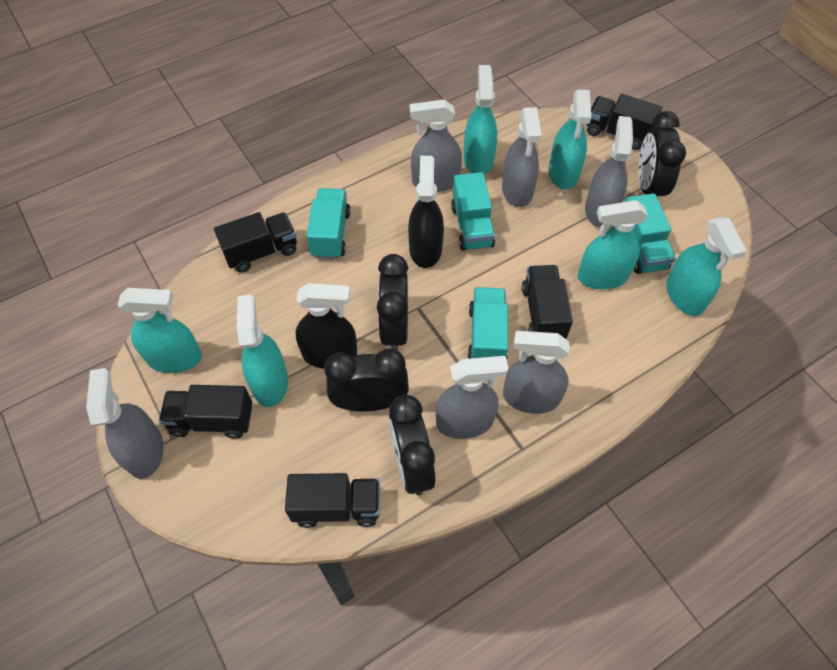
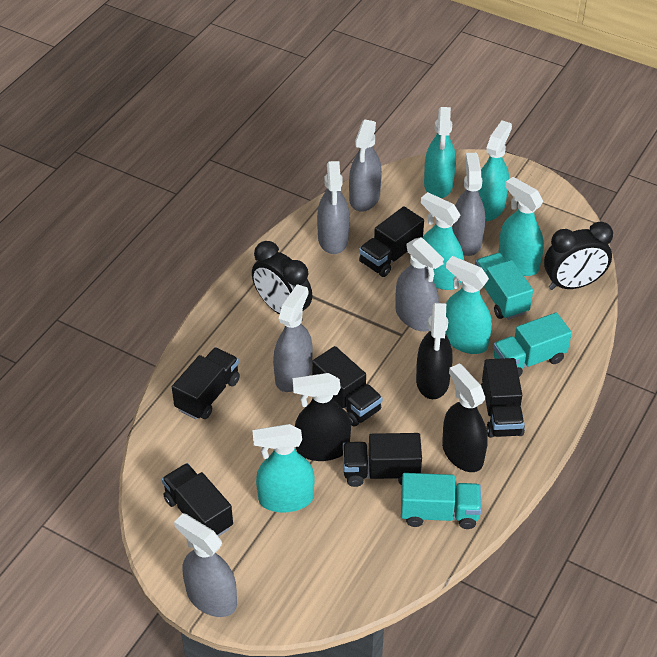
black clock: [324,349,409,412] [377,254,408,351] [389,395,435,495] [638,111,686,196] = 4 -> [252,241,313,321] [544,221,613,290] = 2
black spray bottle: [295,283,357,369] [408,156,444,268] = 2 -> [293,373,351,461] [416,303,453,399] [442,363,488,472] = 3
black truck: [159,385,252,439] [214,212,297,272] [285,473,380,528] [522,265,573,339] [587,94,662,150] = 5 -> [162,463,233,537] [172,347,240,419] [312,346,382,427] [343,433,422,487] [359,206,424,277] [481,358,525,438] = 6
turquoise truck: [307,188,351,259] [451,172,495,251] [468,287,508,360] [625,193,676,274] = 4 -> [401,473,481,529] [475,253,533,320] [493,312,572,377] = 3

